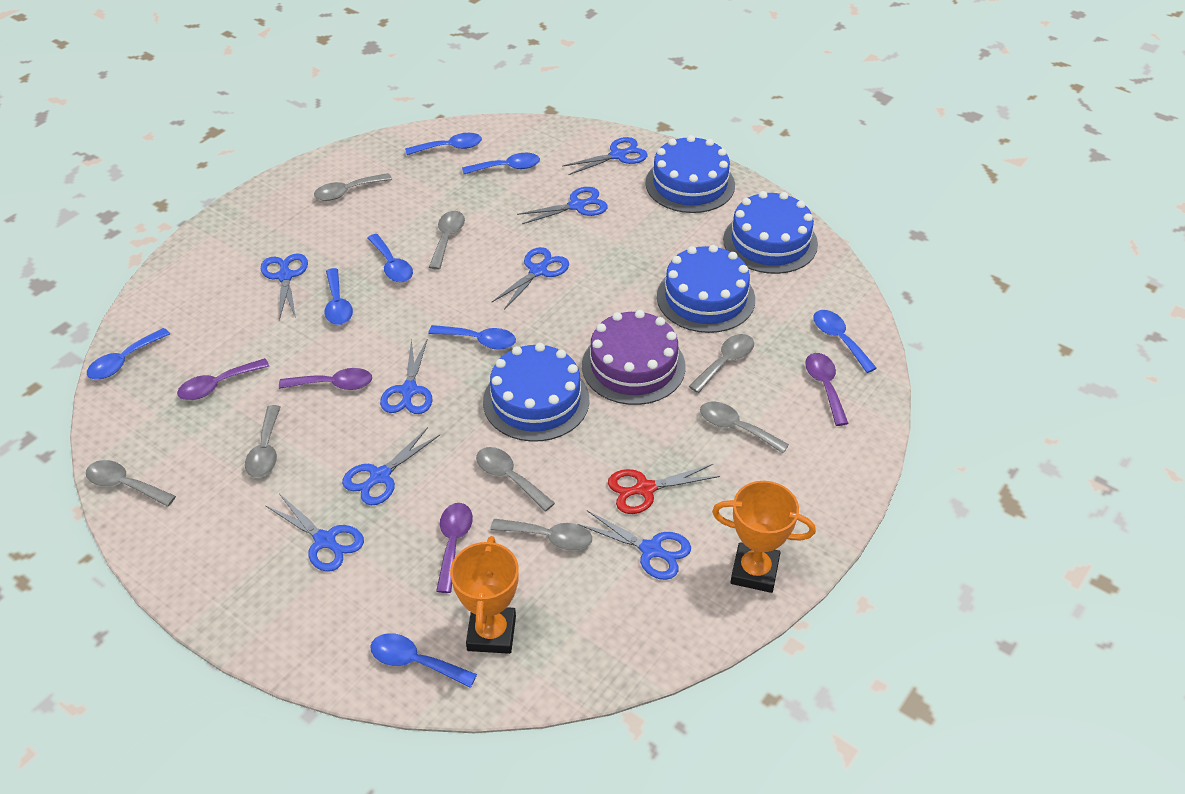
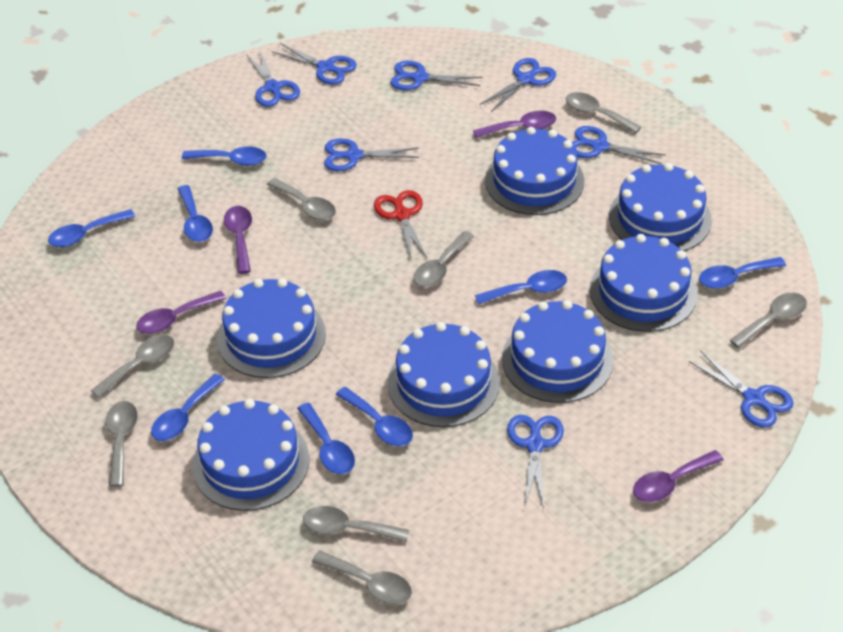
blue cake: [483,343,589,442] [645,135,735,213] [657,245,755,333] [723,191,818,274] = 4 -> [192,399,309,511] [217,278,326,378] [388,322,500,427] [485,127,584,215] [502,300,613,403] [590,234,697,332] [609,163,712,251] = 7
orange trophy: [450,536,519,654] [712,481,816,593] = 2 -> none = 0
purple cake: [582,310,686,405] = 1 -> none = 0

